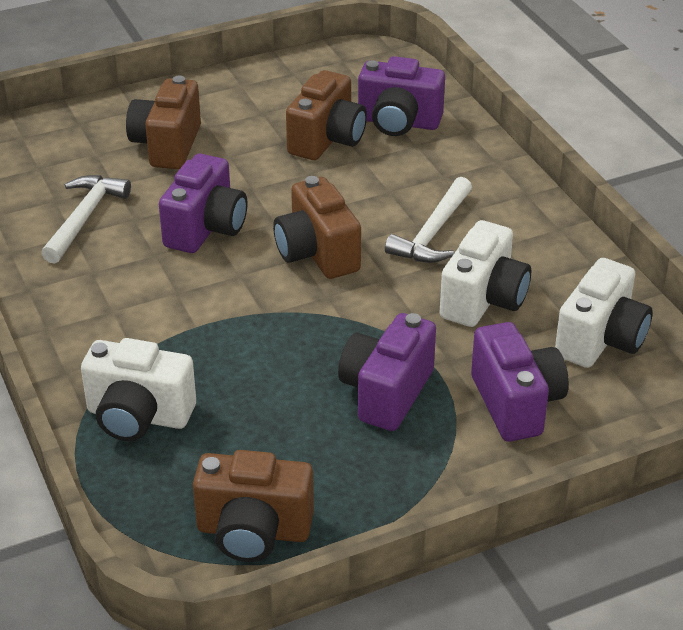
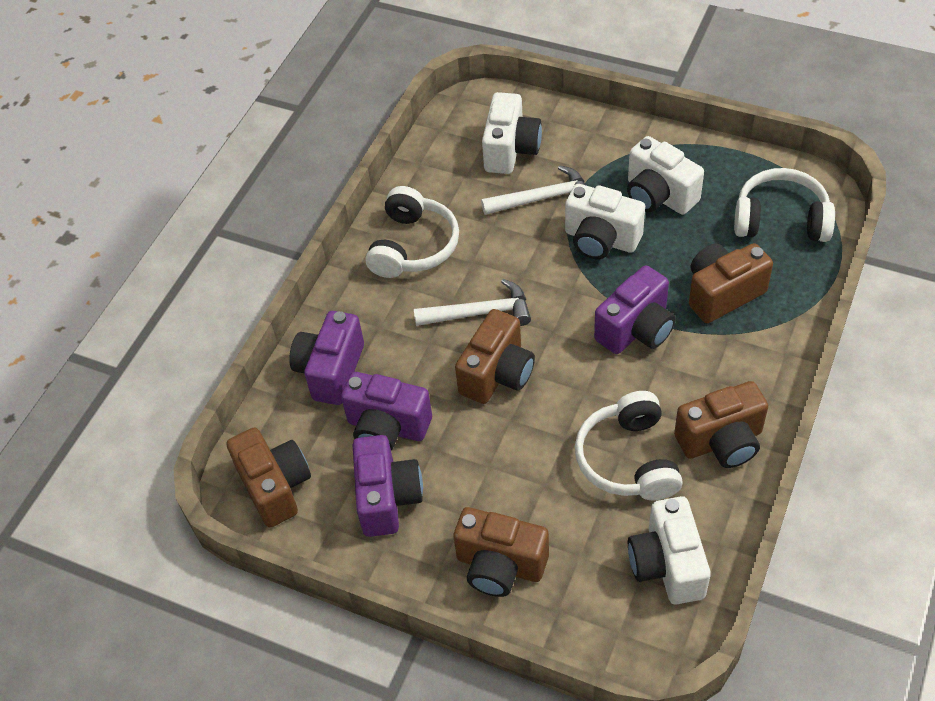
brown camera: [126,76,201,169] [193,450,314,562] [273,176,361,279] [286,70,367,160] = 4 -> [226,428,311,527] [453,507,549,597] [455,309,535,404] [674,381,768,468] [689,243,773,323] = 5
white camera: [81,338,196,441] [440,220,531,327] [555,258,653,368] = 3 -> [482,92,542,174] [565,184,645,259] [627,136,704,215] [628,496,711,604] = 4
white headphones: none = 0 -> [366,186,459,278] [575,391,683,500] [734,168,835,242] = 3

